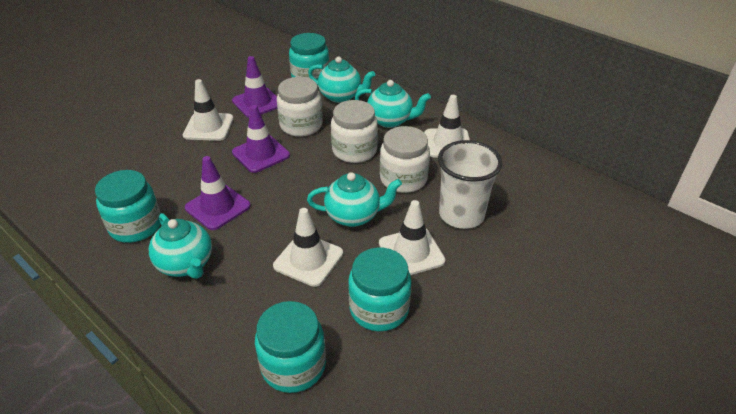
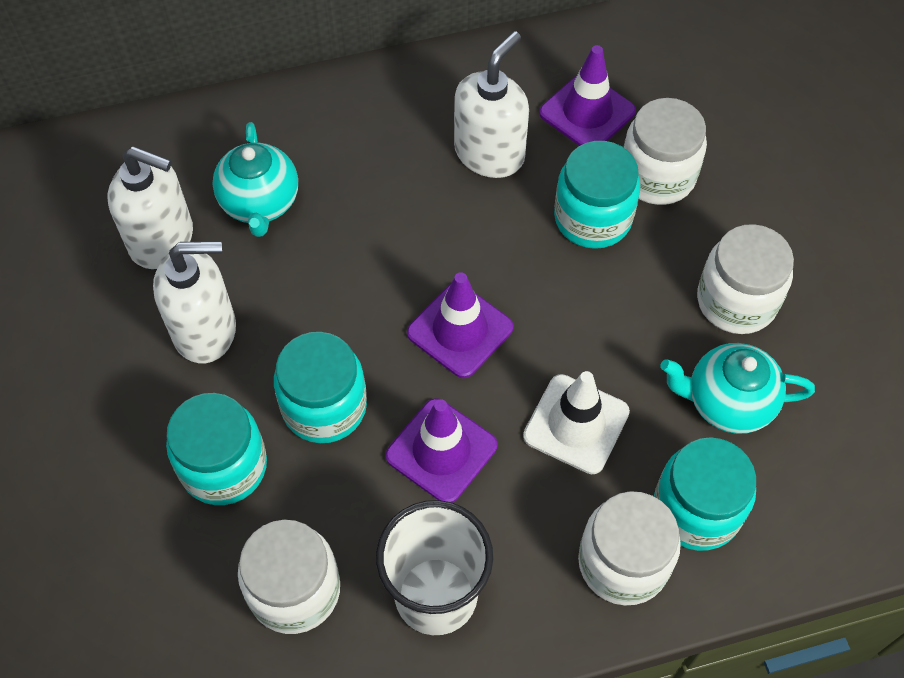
turquoise teapot: [149,213,212,279] [307,172,402,227] [308,57,375,103] [355,80,431,128] = 4 -> [213,122,298,237] [660,343,815,434] = 2
white jar: [277,77,323,137] [331,100,378,163] [380,126,430,193] = 3 -> [238,520,340,634] [578,491,681,605] [623,98,707,205] [697,224,794,334] = 4
white soap dispenser: none = 0 -> [108,146,193,269] [153,241,236,363] [454,31,529,178] = 3
white traffic cone: [183,79,234,141] [273,208,343,287] [379,200,445,275] [425,95,470,157] = 4 -> [523,371,630,474] = 1

